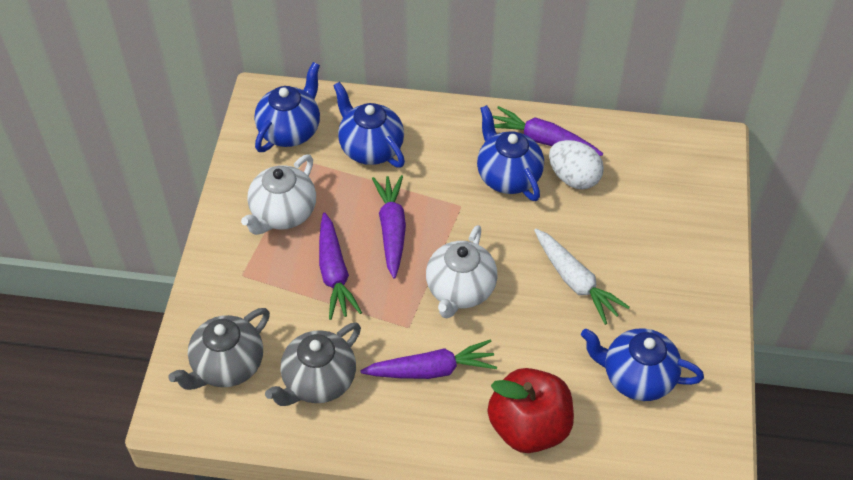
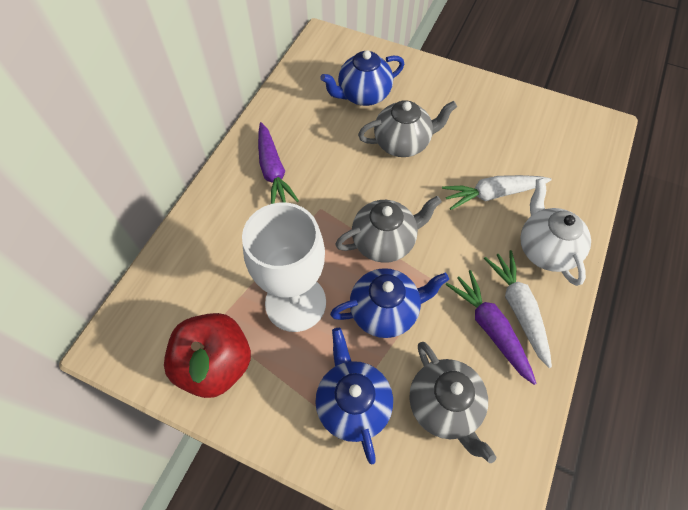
blue teapot: [255,62,320,152] [333,82,405,168] [477,105,544,201] [581,328,704,401] = 4 -> [315,328,393,464] [320,50,404,106] [330,268,449,338] = 3
grey teapot: [168,308,270,390] [265,323,361,406] = 2 -> [335,196,442,263] [358,100,457,157] [409,342,496,463] = 3
purple carrot: [319,212,362,320] [360,339,497,379] [372,175,406,279] [493,106,603,156] = 4 -> [258,122,299,204] [445,270,536,385] = 2
white carrot: [534,229,630,325] = 1 -> [442,175,551,210] [484,250,552,368] = 2
white egg: [549,140,604,189] = 1 -> none = 0
white goblet: none = 0 -> [242,202,326,332] = 1
white teapot: [241,155,316,235] [426,225,497,318] = 2 -> [520,178,591,286] = 1

